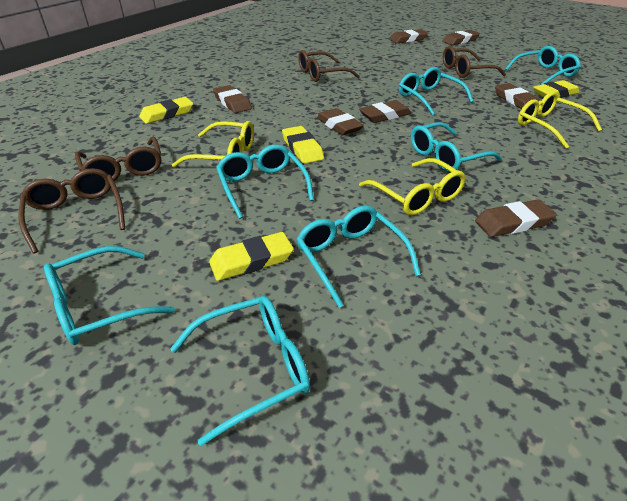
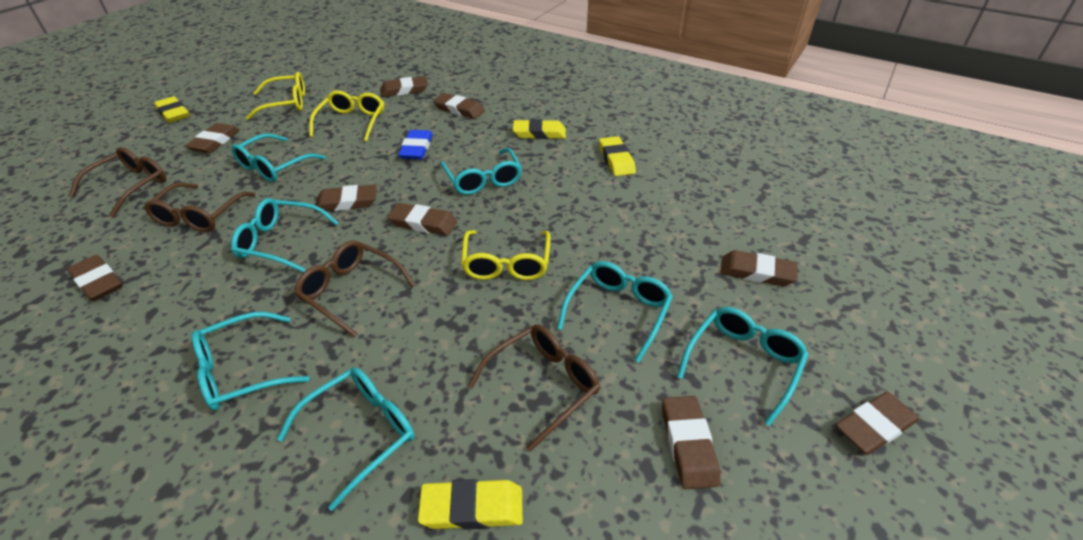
blue eraser: none = 0 -> [398,130,433,160] = 1
brown eraser: [213,85,252,113] [317,108,364,135] [359,100,411,123] [389,29,428,44] [442,30,480,45] [475,199,557,237] [495,83,540,109] = 7 -> [67,255,123,301] [185,123,240,153] [314,185,377,212] [380,76,428,97] [388,203,457,236] [433,93,485,119] [662,396,720,489] [721,250,798,286] [835,392,919,455] = 9

